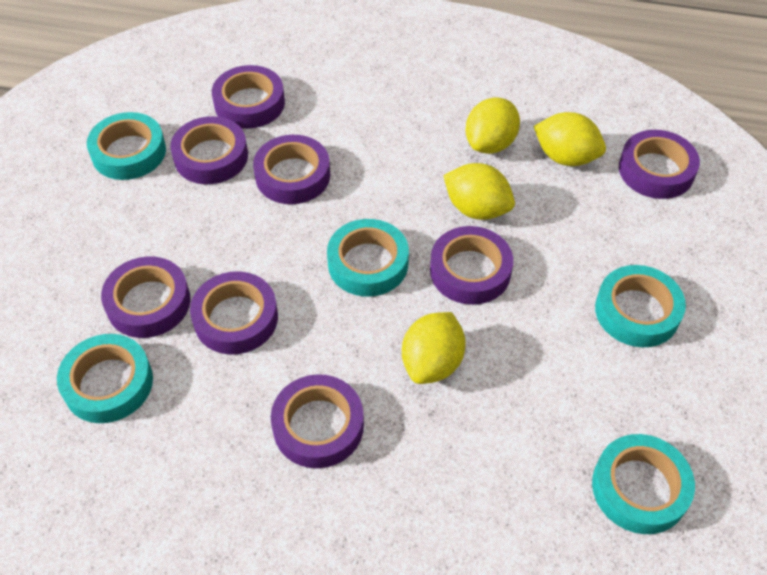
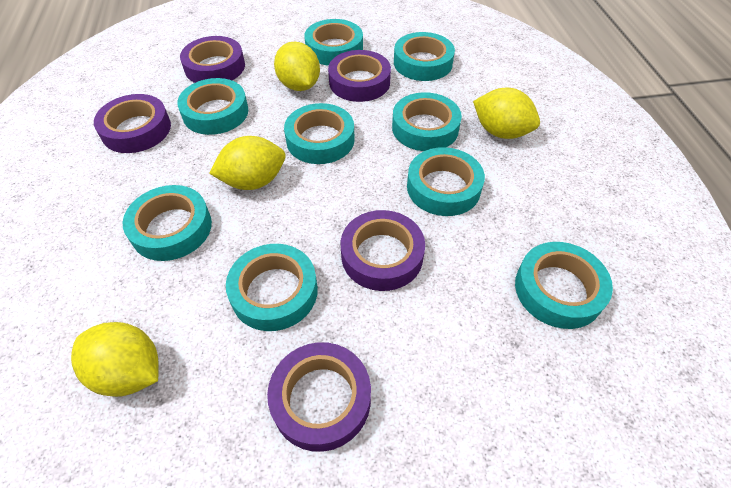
purple tape: [101,256,191,338] [170,116,248,184] [190,271,278,355] [212,65,285,129] [253,135,330,204] [271,374,364,468] [430,226,513,305] [619,130,700,199] = 8 -> [94,94,171,153] [180,36,245,83] [267,342,371,452] [328,50,391,102] [341,210,425,291] = 5
turquoise tape: [57,334,153,423] [87,112,166,180] [327,219,409,297] [592,434,695,534] [595,265,686,347] = 5 -> [123,185,212,261] [177,78,248,135] [226,244,318,331] [284,103,355,164] [304,19,363,66] [392,92,462,151] [394,32,455,81] [407,147,485,216] [515,242,613,329] = 9

